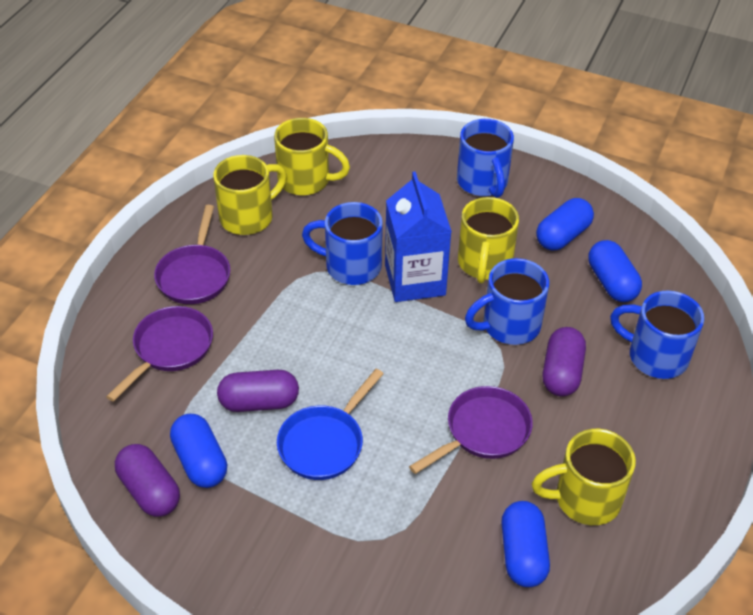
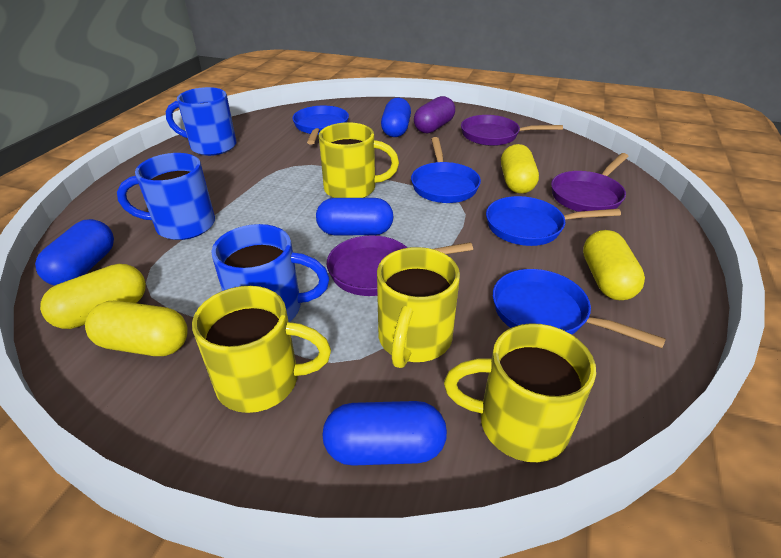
blue carton: [385,171,452,302] = 1 -> none = 0
blue mug: [302,202,383,285] [457,119,514,198] [465,258,549,345] [610,290,704,379] = 4 -> [117,153,215,240] [166,87,236,156] [211,224,329,322] = 3
blue pan: [277,369,384,480] = 1 -> [292,106,349,144] [411,137,481,203] [486,196,621,246] [493,269,666,348] = 4
purple capsule: [115,444,180,517] [217,370,299,412] [542,327,586,397] = 3 -> [414,96,455,133] = 1
yellow capsule: none = 0 -> [40,264,146,329] [85,301,188,356] [501,144,539,194] [583,230,645,300] = 4

